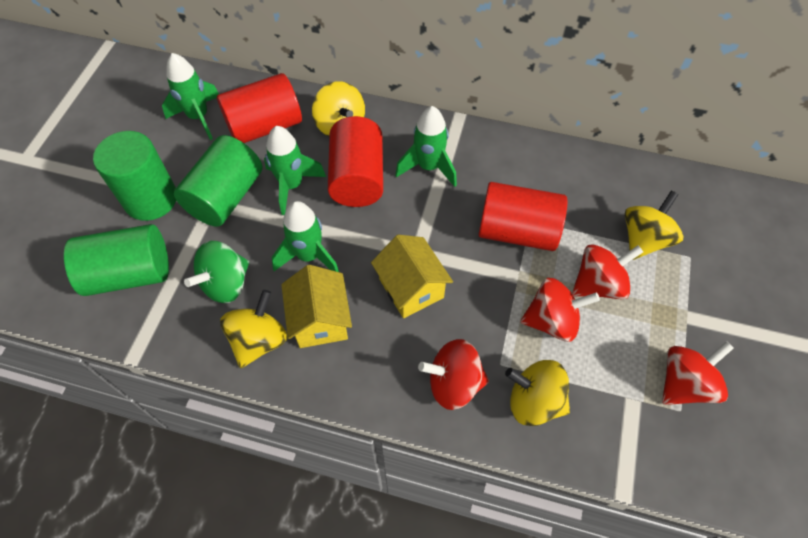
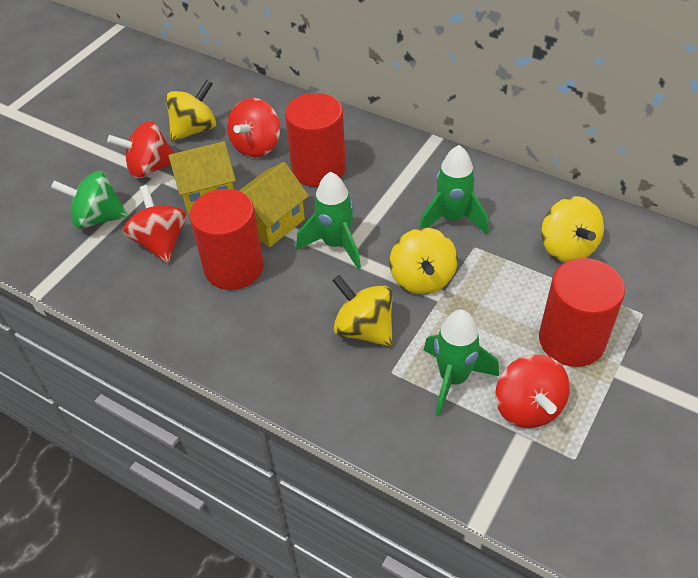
green cylinder: [64,224,169,296] [93,131,176,221] [174,135,262,227] = 3 -> none = 0
green rocket: [162,53,219,140] [264,126,326,215] [272,201,339,272] [395,106,457,187] = 4 -> [296,172,361,269] [419,145,489,234] [424,309,499,416] = 3

